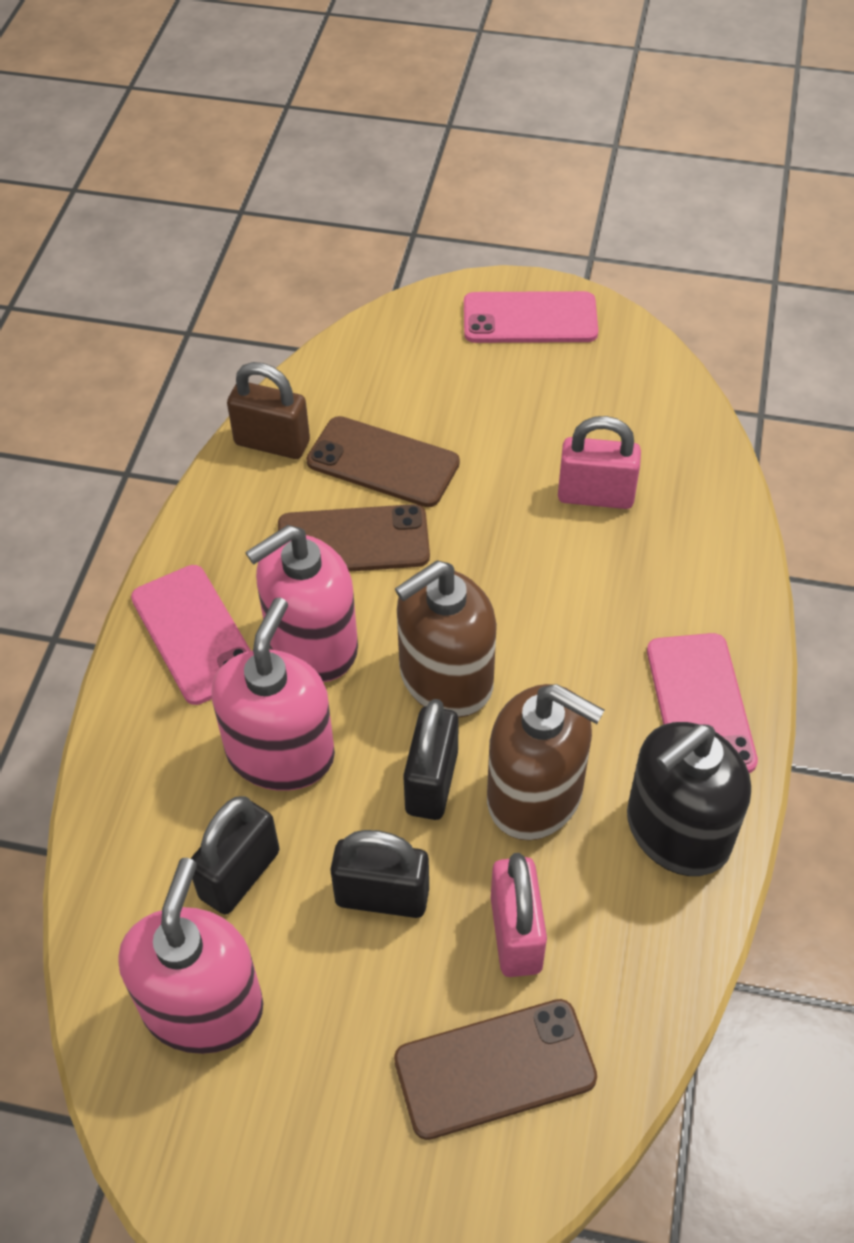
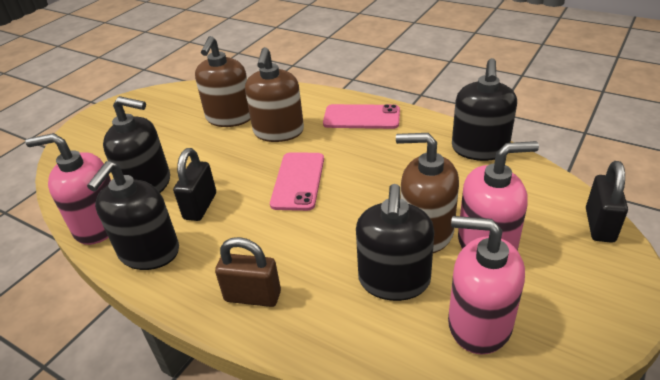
black padlock: [191,796,280,915] [330,830,429,918] [403,699,459,820] = 3 -> [173,148,216,221] [586,161,628,243] = 2
black soap dispenser: [627,722,751,876] = 1 -> [87,161,179,270] [103,96,170,193] [356,184,434,301] [452,58,517,161] = 4
brown phone: [278,504,430,572] [306,416,460,507] [394,999,597,1140] = 3 -> none = 0
brown soap dispenser: [395,560,497,718] [487,684,605,840] = 2 -> [195,36,251,127] [245,47,304,142] [396,133,459,253] = 3
pink padlock: [491,853,547,977] [558,416,641,509] = 2 -> none = 0
pink phone: [131,565,251,705] [464,291,598,343] [647,633,758,773] = 3 -> [270,152,324,211] [323,104,400,129] = 2

